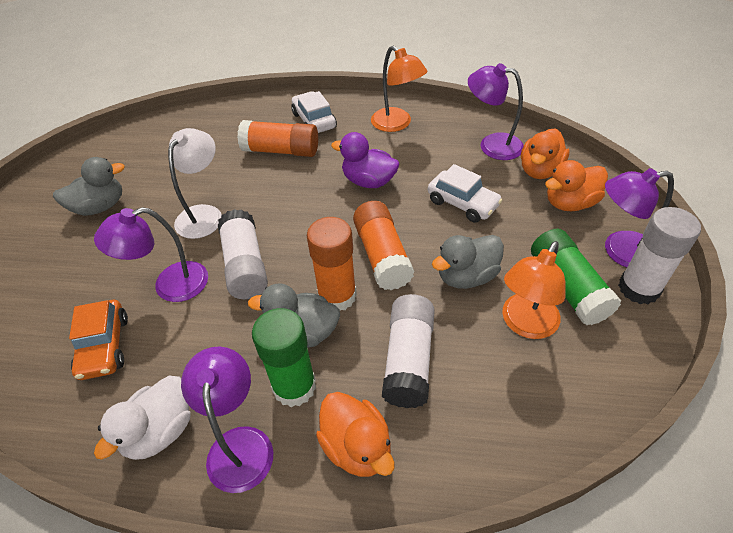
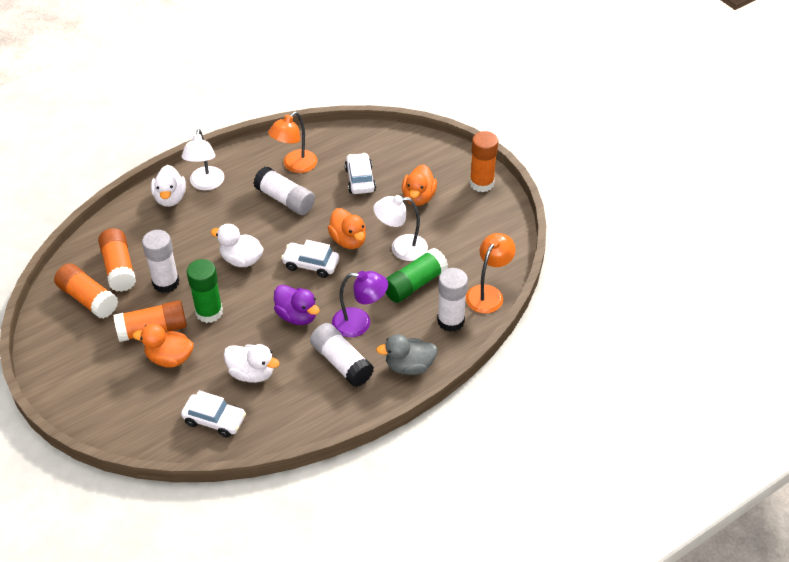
grey duck: [53,157,125,216] [248,283,340,348] [432,235,504,289] = 3 -> [376,334,438,375] = 1
orange car: [69,300,128,380] = 1 -> none = 0
orange glue stick: [237,120,318,157] [307,217,357,311] [353,201,415,290] = 3 -> [54,263,118,319] [98,228,136,292] [114,300,187,342] [470,131,498,192] = 4
purple lamp: [94,207,208,302] [181,347,273,493] [468,63,524,160] [605,168,674,267] = 4 -> [332,271,388,337] = 1
white car: [291,91,337,133] [428,164,503,223] = 2 -> [181,391,246,438] [281,240,339,278] [345,153,376,194] = 3
white duck: [94,376,190,460] = 1 -> [151,165,186,207] [211,224,264,267] [224,344,280,383] = 3
white glue stick: [218,209,268,299] [382,294,435,408] [618,207,701,304] = 3 -> [142,230,179,293] [253,166,315,215] [310,323,374,387] [437,268,468,332] = 4
white lamp: [168,128,222,239] = 1 -> [181,129,224,190] [373,195,428,261] = 2

